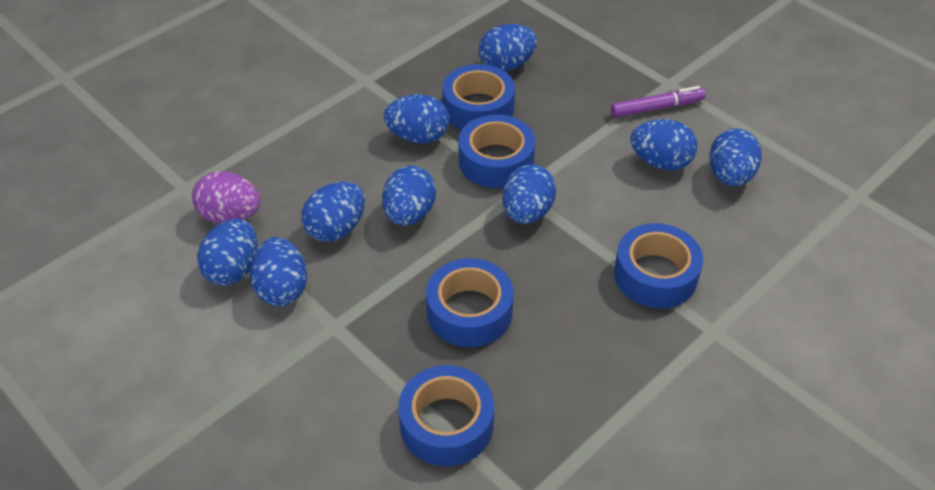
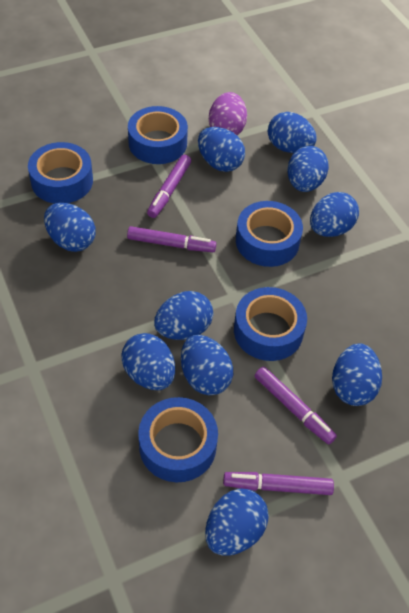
blue egg: [197,218,258,286] [250,237,307,306] [301,182,365,242] [382,166,436,226] [384,94,449,144] [479,24,537,71] [502,164,556,224] [630,119,698,170] [709,129,762,186] = 9 -> [44,203,96,252] [122,333,175,390] [154,291,213,340] [181,335,233,395] [198,127,245,172] [205,489,269,556] [268,112,316,153] [288,146,329,192] [310,192,359,237] [332,343,382,406] = 10
purple marker: [611,86,706,118] = 1 -> [127,226,216,252] [147,155,191,218] [223,472,334,495] [255,367,337,445] = 4

